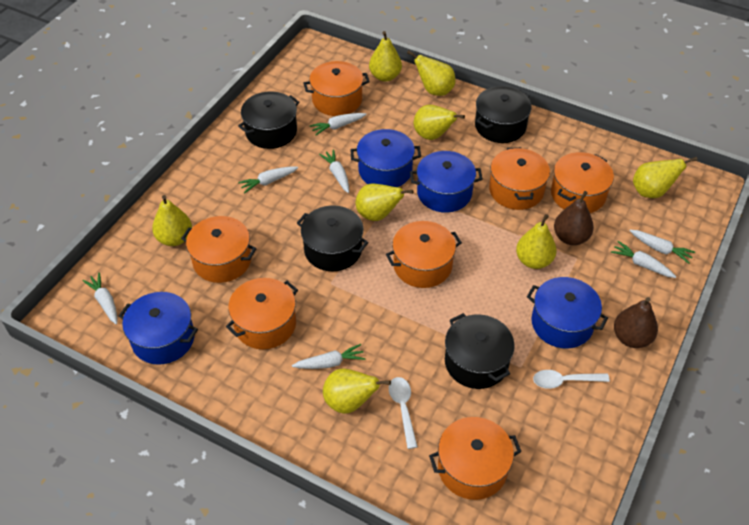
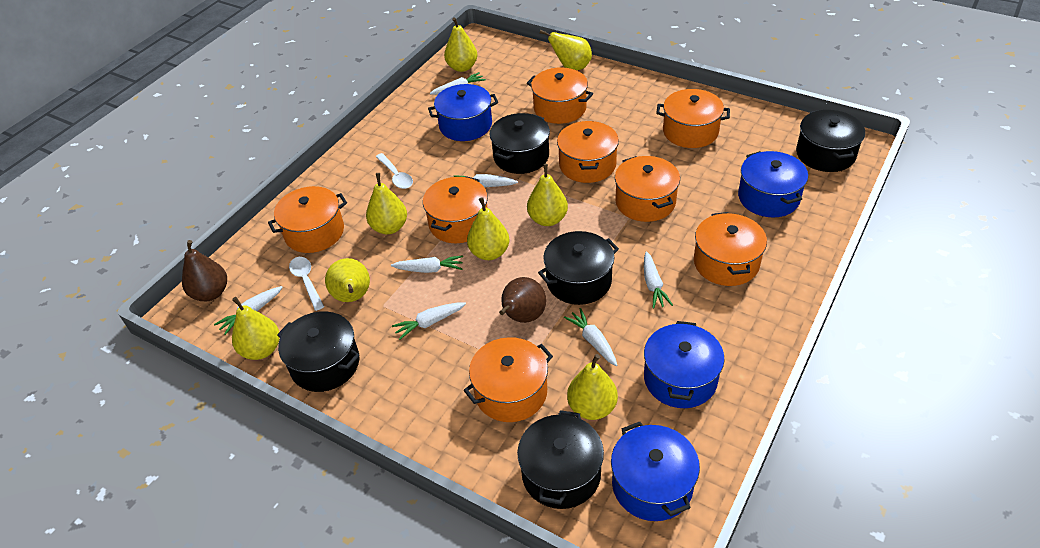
black pot: [238,91,299,149] [297,205,369,271] [445,313,515,389] [475,86,531,143] = 4 -> [277,311,360,392] [490,113,550,174] [517,410,604,509] [538,231,619,305] [796,110,865,172] = 5
orange pot: [181,216,257,283] [226,278,298,349] [304,61,370,116] [386,221,462,288] [429,417,521,500] [489,147,550,210] [551,152,614,213] = 7 -> [268,186,347,253] [423,176,488,243] [464,337,553,422] [527,67,593,124] [557,121,619,183] [615,156,680,222] [656,89,730,148] [694,212,767,286] = 8

